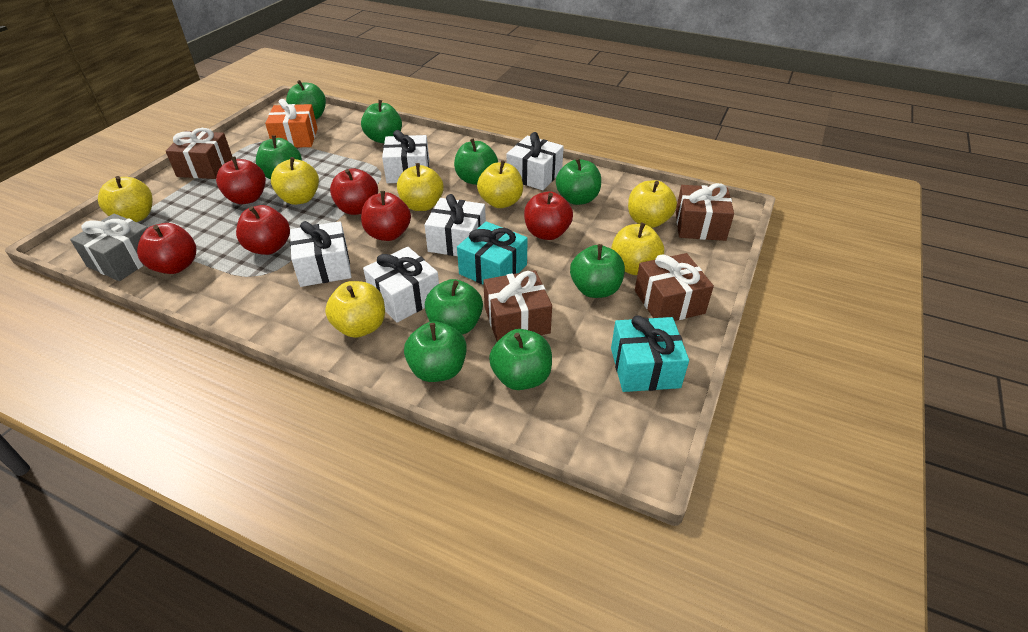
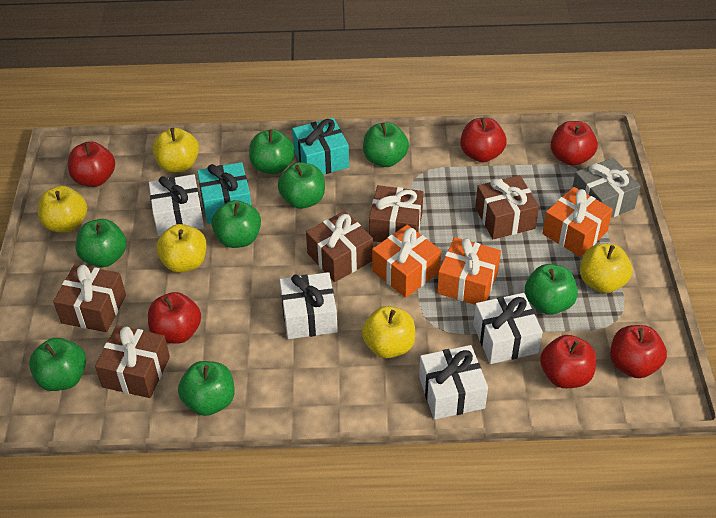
brown gift: [166,128,232,179] [483,270,552,342] [635,253,714,321] [676,183,734,241] = 4 -> [53,264,126,332] [95,325,170,398] [306,211,373,282] [369,185,423,242] [475,175,539,239] = 5
green apple: [256,135,302,179] [286,80,326,120] [361,100,402,143] [404,322,467,382] [425,279,483,335] [454,138,498,185] [489,329,552,390] [556,158,601,205] [570,244,625,298] = 9 -> [29,338,86,391] [75,219,127,267] [178,361,235,416] [212,200,261,248] [249,129,295,175] [278,162,325,209] [363,122,409,167] [525,264,578,315] = 8
orange gift: [265,99,318,148] = 1 -> [372,225,441,298] [437,237,501,305] [542,187,613,257] = 3
white gift: [290,221,351,287] [363,247,439,323] [382,130,429,183] [425,194,486,256] [507,132,564,190] = 5 -> [149,174,204,236] [280,272,338,339] [419,345,488,420] [473,293,543,364] = 4
yellow apple: [98,176,153,222] [271,157,319,205] [325,281,385,338] [397,163,444,211] [477,160,523,208] [611,223,664,275] [628,180,677,228] = 7 -> [38,186,87,233] [152,128,199,172] [156,224,207,273] [362,306,415,358] [580,244,632,293] = 5

